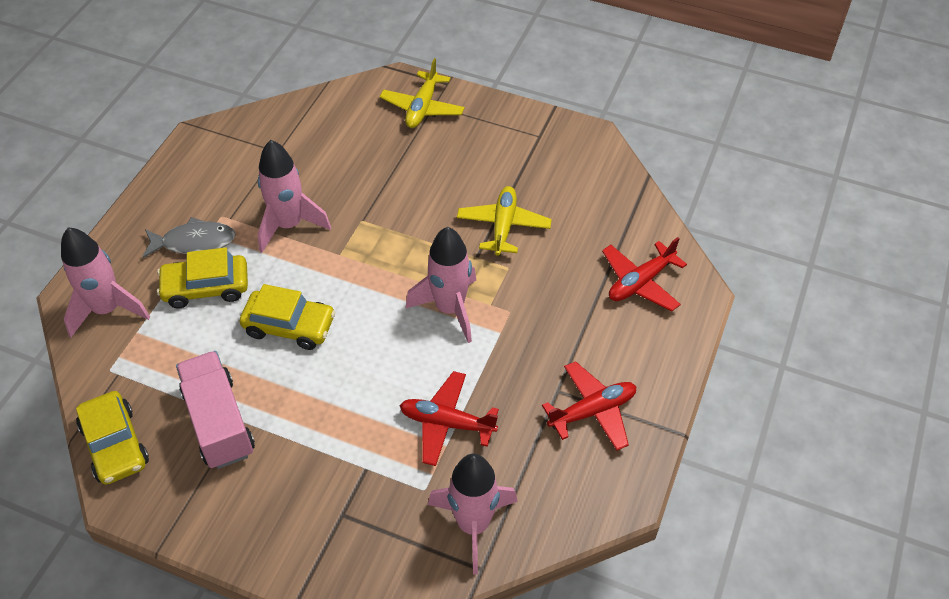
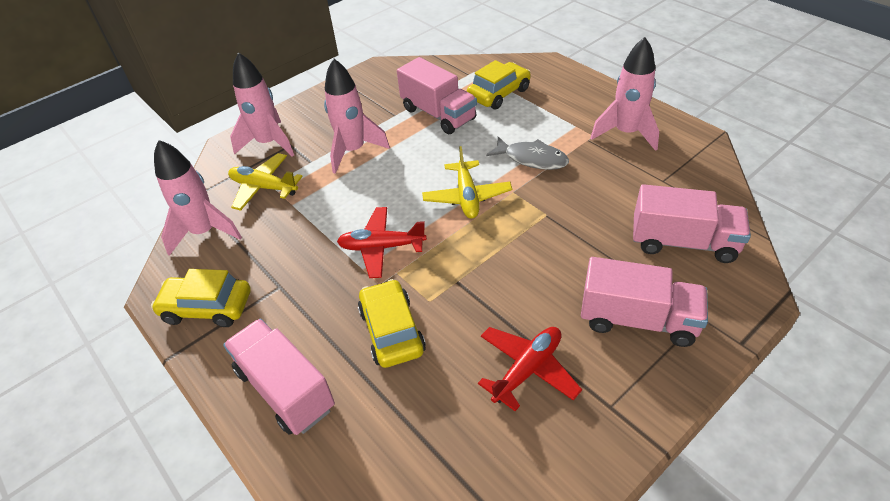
pink truck: [176,351,255,469] = 1 -> [223,319,335,435] [397,57,477,134] [581,257,708,347] [633,184,751,263] = 4
red plane: [399,371,499,466] [542,361,636,451] [602,237,687,311] = 3 -> [337,207,427,278] [478,327,582,411] = 2

